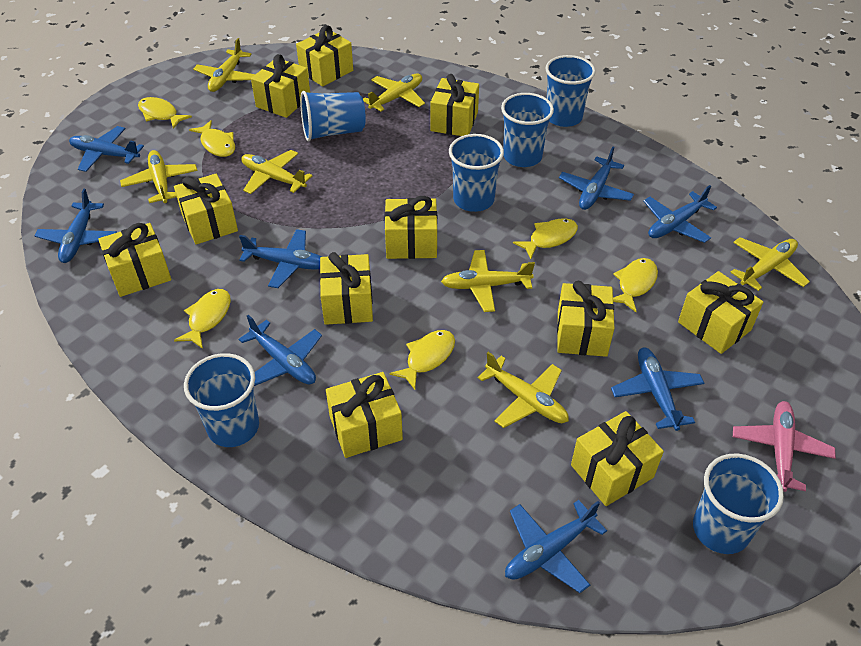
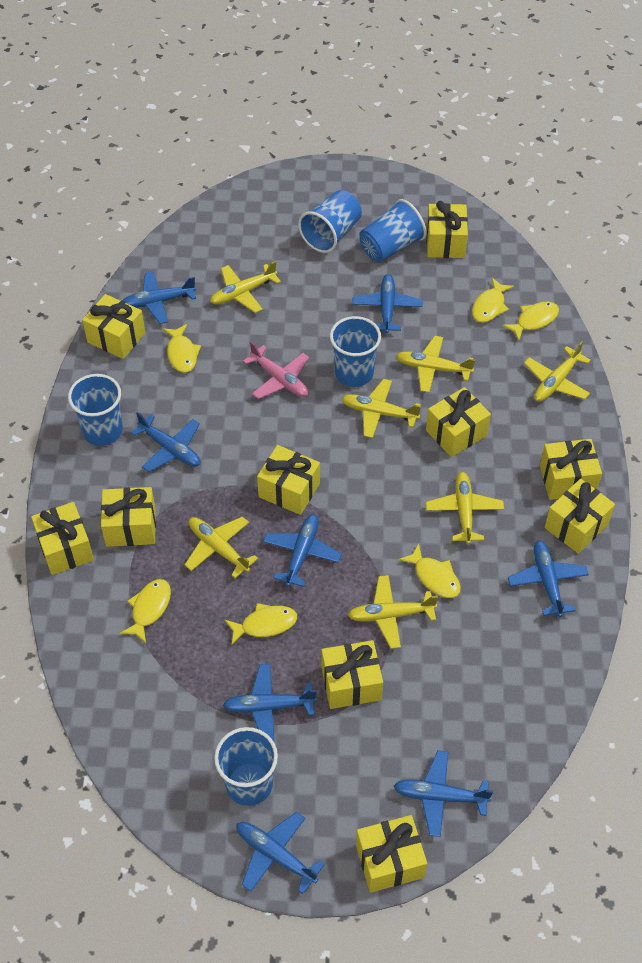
blue cup: [184,353,259,447] [300,91,366,142] [449,134,504,212] [501,93,554,167] [546,55,596,127] [693,453,784,554] = 6 -> [68,374,123,446] [214,727,278,806] [298,190,362,253] [330,316,381,387] [359,199,426,262] = 5
yellow gift: [98,223,171,297] [174,174,238,244] [251,54,310,118] [296,25,353,87] [320,252,373,325] [326,372,403,458] [385,196,437,259] [430,74,479,136] [557,281,614,357] [571,411,664,506] [678,271,763,354] = 11 -> [31,502,94,575] [82,294,145,359] [101,487,156,547] [257,445,320,515] [321,640,383,709] [356,815,427,893] [426,201,468,258] [426,387,491,457] [540,439,602,500] [545,479,615,554] = 10

